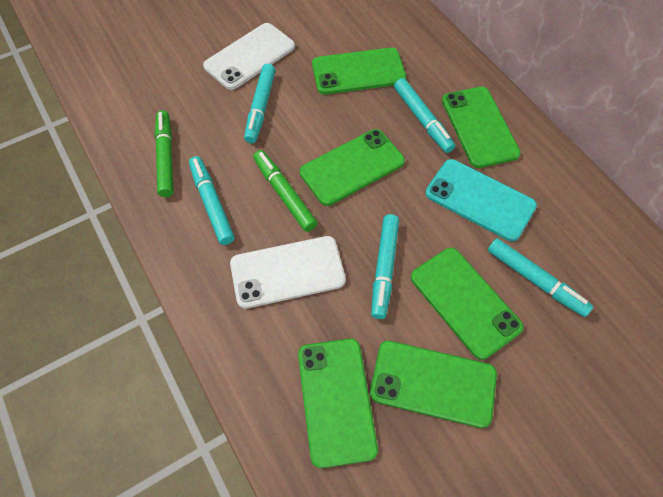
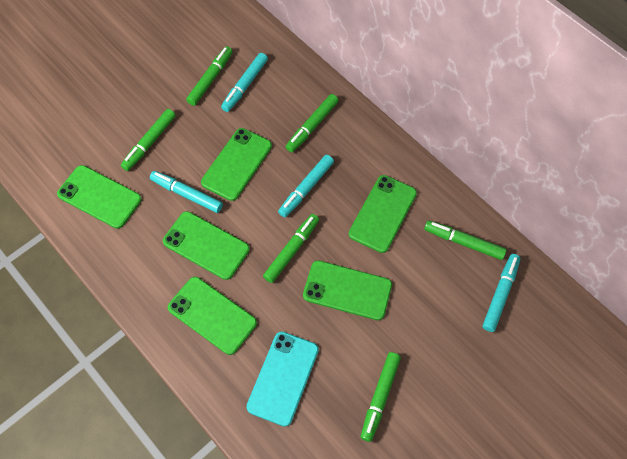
green marker: [155,110,174,197] [253,150,317,232] = 2 -> [121,109,176,171] [186,46,233,106] [263,214,319,283] [286,94,339,152] [361,352,401,442] [424,220,507,260] = 6
turquoise marker: [189,156,235,245] [244,64,275,143] [371,214,399,319] [394,78,455,153] [488,238,593,317] = 5 -> [150,171,223,213] [221,53,268,112] [278,155,334,217] [483,254,521,332] = 4
white phone: [203,23,295,90] [230,236,346,309] = 2 -> none = 0

